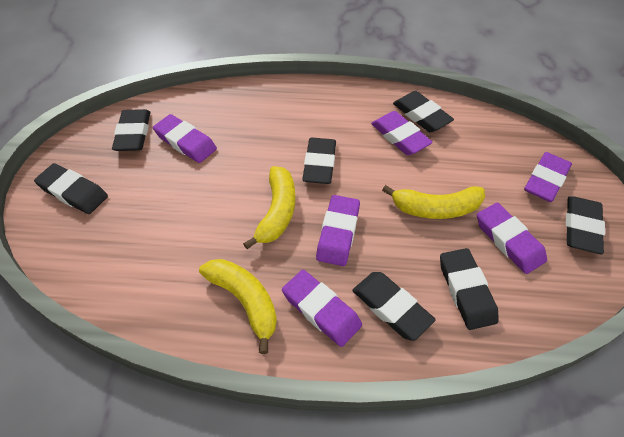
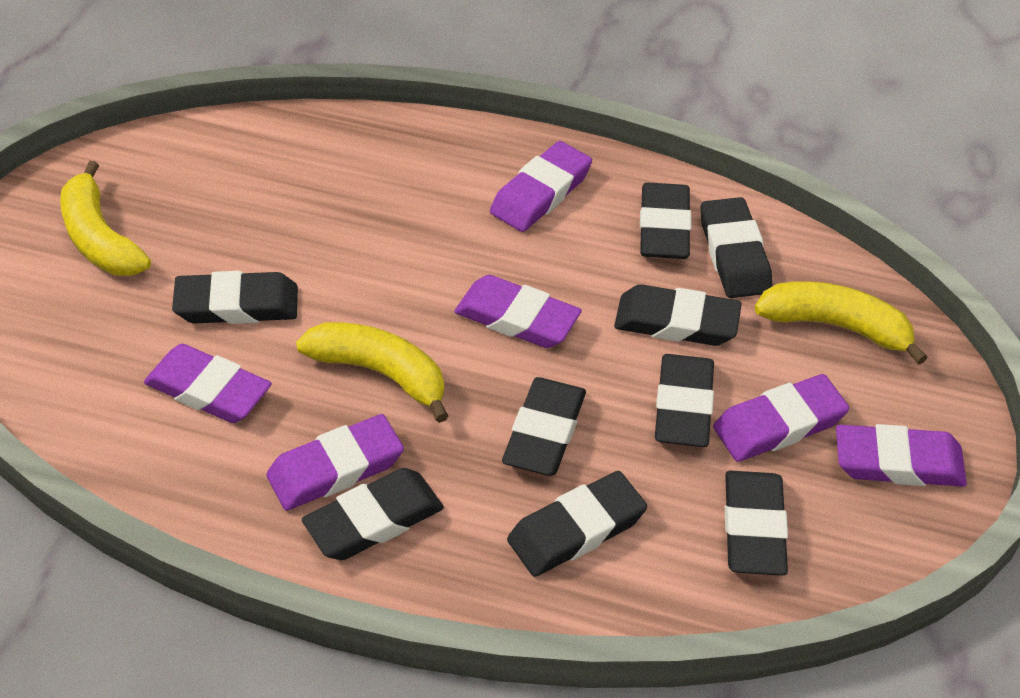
black eraser: [34,163,108,214] [112,109,150,151] [302,138,336,184] [353,272,436,341] [393,91,454,132] [440,248,499,330] [566,196,605,254] = 7 -> [172,271,298,324] [302,468,444,560] [502,377,586,476] [507,471,647,577] [614,284,742,346] [640,182,691,259] [655,354,714,447] [700,197,773,298] [725,471,788,576] = 9

